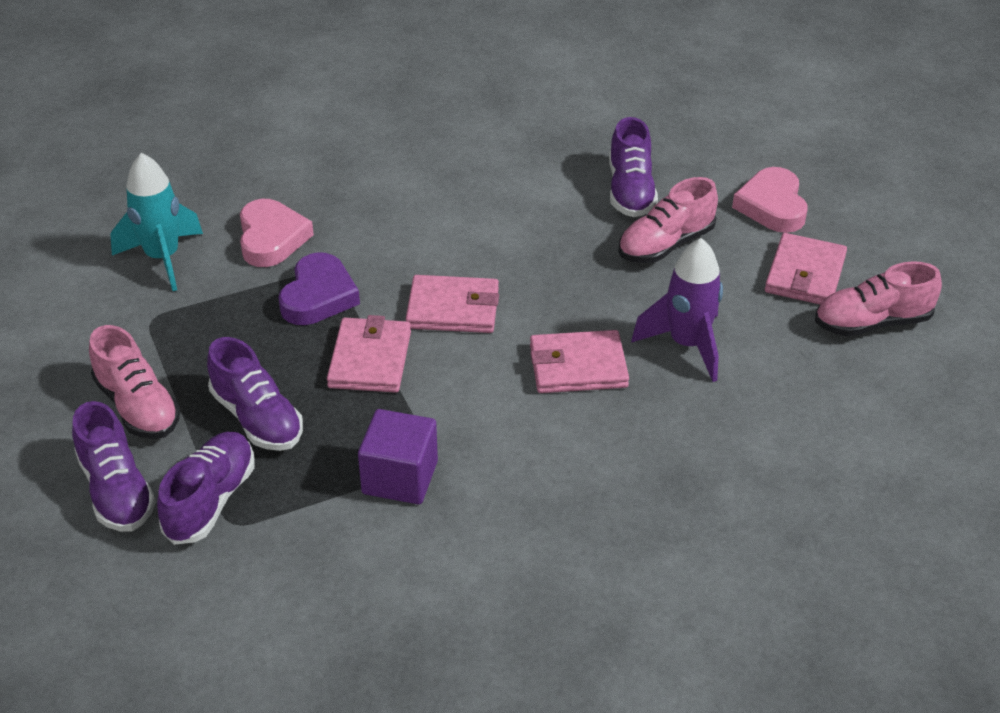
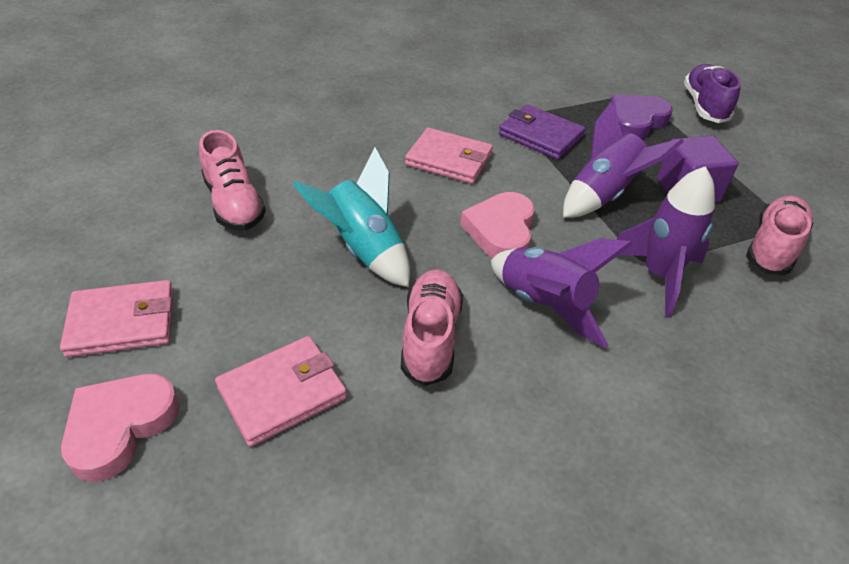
pink wallet: [327,315,411,393] [406,275,499,333] [530,330,629,393] [765,233,847,305] = 4 -> [60,280,174,357] [215,336,347,447] [405,128,493,184] = 3
purple rocket: [631,238,723,382] = 1 -> [491,238,633,348] [563,101,684,218] [616,166,715,317] = 3
purple shoe: [72,401,156,532] [157,432,255,545] [207,337,303,451] [609,117,658,217] = 4 -> [684,64,741,123] = 1
purple wallet: none = 0 -> [499,104,585,160] = 1

